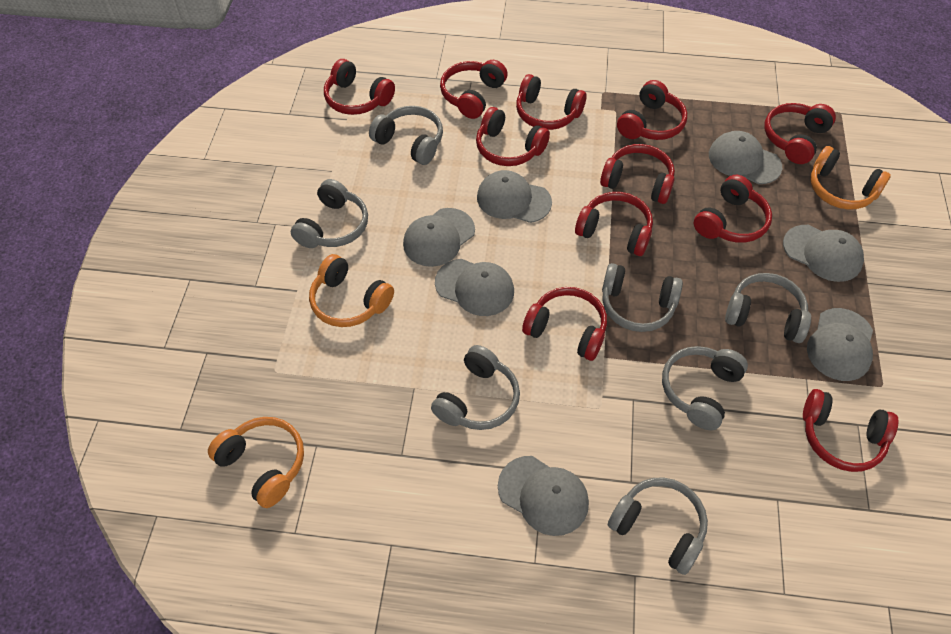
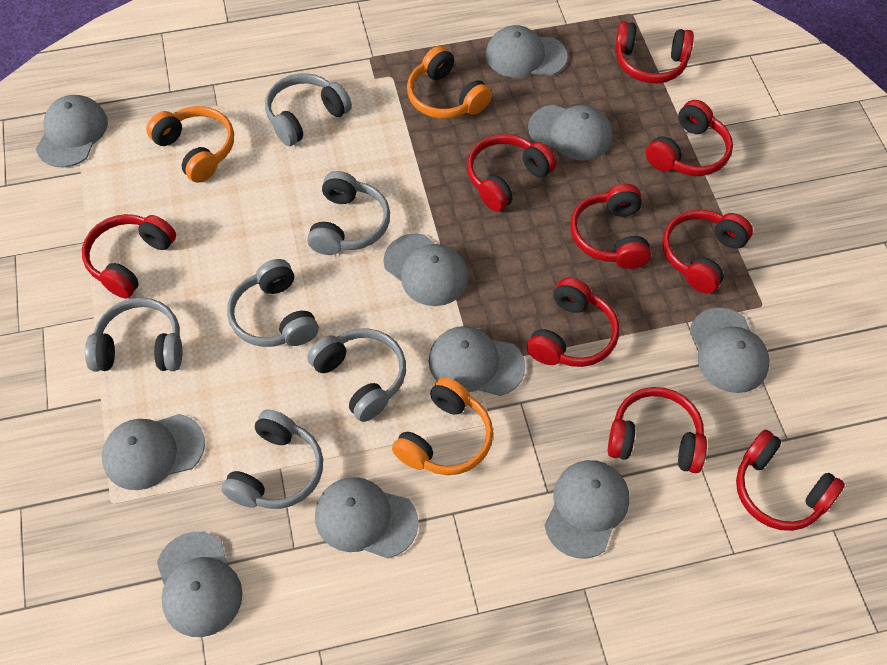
grey cap: [403,208,475,267] [435,259,514,316] [477,170,552,223] [498,456,589,536] [709,131,782,184] [783,225,864,282] [807,308,873,381] = 7 -> [36,95,108,168] [102,414,205,490] [157,532,243,637] [315,477,418,558] [383,234,469,306] [428,326,525,396] [486,25,568,78] [528,105,613,160] [544,460,629,559] [690,308,770,393] = 10
grey headphones: [291,179,368,248] [369,106,443,165] [431,345,520,430] [602,263,683,332] [608,477,708,575] [662,346,748,430] [725,273,811,343] = 7 -> [85,298,182,371] [222,409,323,509] [227,259,319,347] [265,73,352,146] [307,171,390,255] [307,328,406,422] = 6
red headphones: [324,59,395,115] [440,60,508,119] [476,107,550,166] [516,74,587,130] [522,287,607,361] [575,192,653,256] [600,144,675,204] [617,80,687,140] [694,175,772,243] [764,103,836,164] [803,389,898,472] = 11 -> [82,214,176,299] [467,134,556,212] [527,278,619,367] [570,184,651,269] [608,387,707,473] [615,21,694,83] [646,100,733,176] [662,210,753,293] [736,430,845,531] = 9

